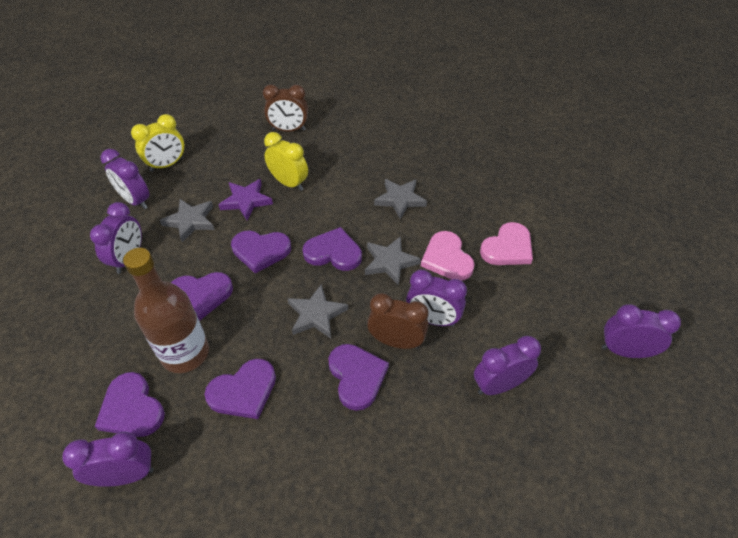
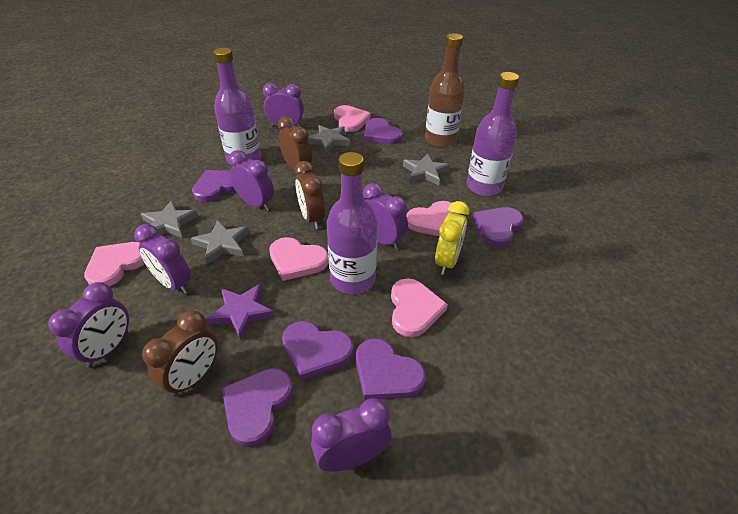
brown clock: [263,84,308,132] [367,293,428,349] = 2 -> [142,310,218,397] [278,116,312,173] [295,161,325,229] = 3
pink heart: [421,231,475,281] [480,222,533,265] = 2 -> [84,242,145,286] [269,237,329,281] [334,105,371,132] [391,278,448,337] [406,201,459,236] = 5
purple bottle: none = 0 -> [213,48,261,166] [327,152,378,294] [466,72,519,196] = 3
yellow clock: [131,114,184,172] [264,132,308,191] = 2 -> [435,201,469,275] = 1

